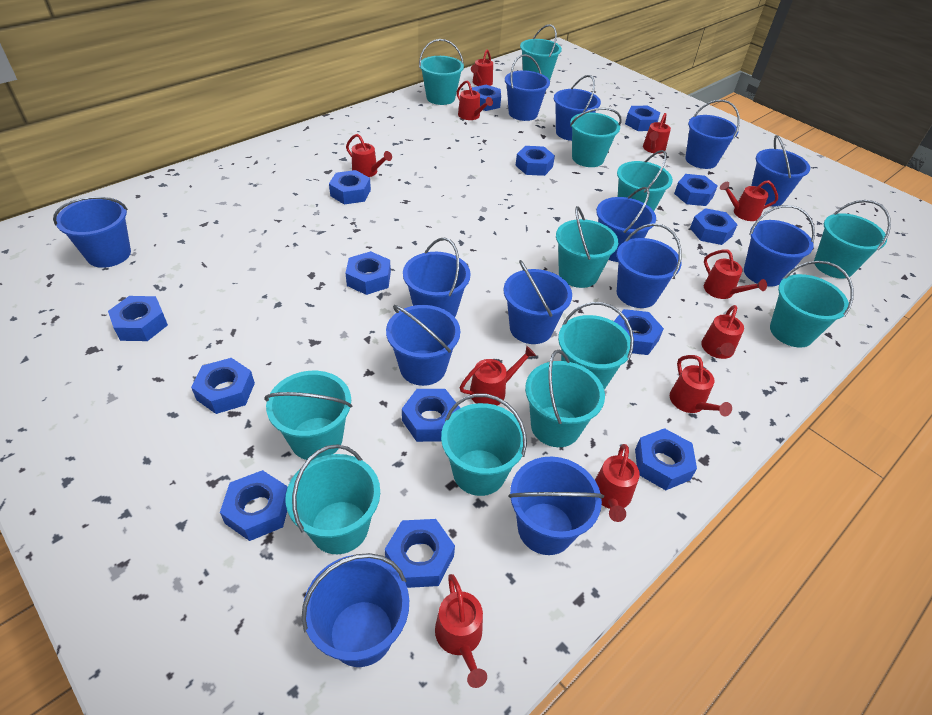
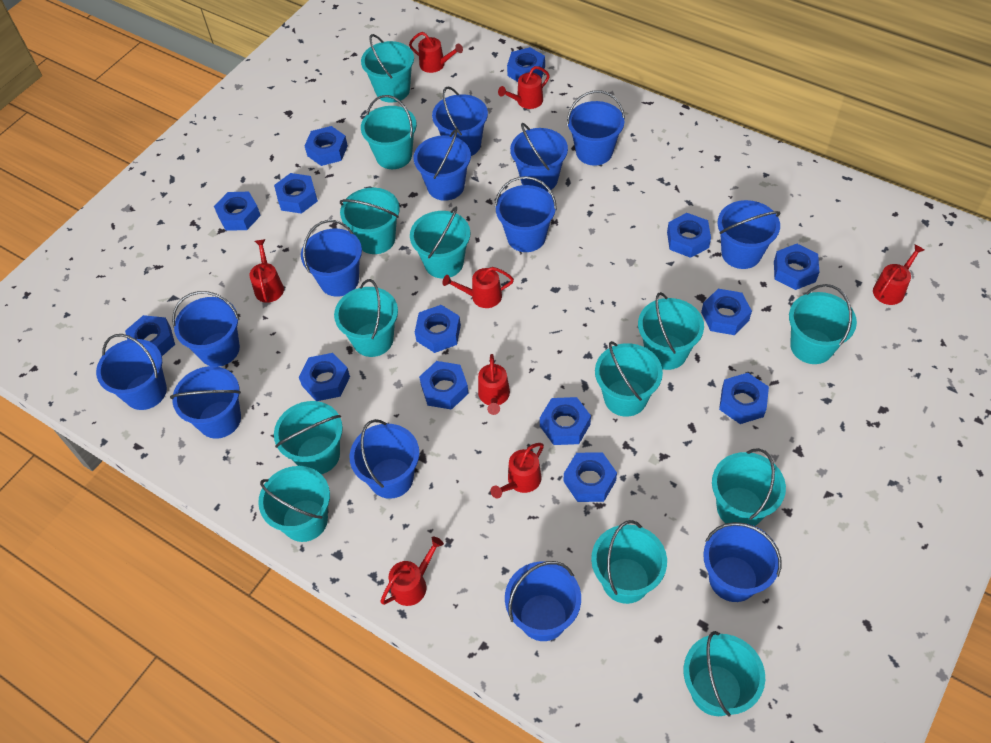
red watering can: [346,134,392,177] [435,574,487,688] [457,80,493,120] [460,346,536,406] [471,49,493,86] [595,444,640,522] [643,113,671,154] [670,355,732,417] [701,305,744,359] [704,249,767,299] [720,180,778,221] = 11 -> [249,239,284,303] [380,537,444,606] [409,32,463,73] [443,267,514,308] [478,354,510,415] [491,443,544,499] [498,66,550,109] [873,244,924,305] = 8
turquoise bucket: [264,371,352,460] [285,444,380,554] [419,39,464,105] [441,394,527,496] [520,24,562,80] [525,350,605,447] [556,206,618,288] [558,302,634,389] [570,108,622,167] [617,150,673,211] [770,261,854,348] [814,200,891,279] = 12 -> [258,466,330,542] [274,401,343,474] [334,279,398,357] [340,188,400,254] [361,34,414,103] [361,95,417,169] [410,207,470,279] [591,520,667,604] [595,341,663,417] [638,292,704,370] [684,631,765,716] [712,448,786,526] [789,284,857,364] = 13

